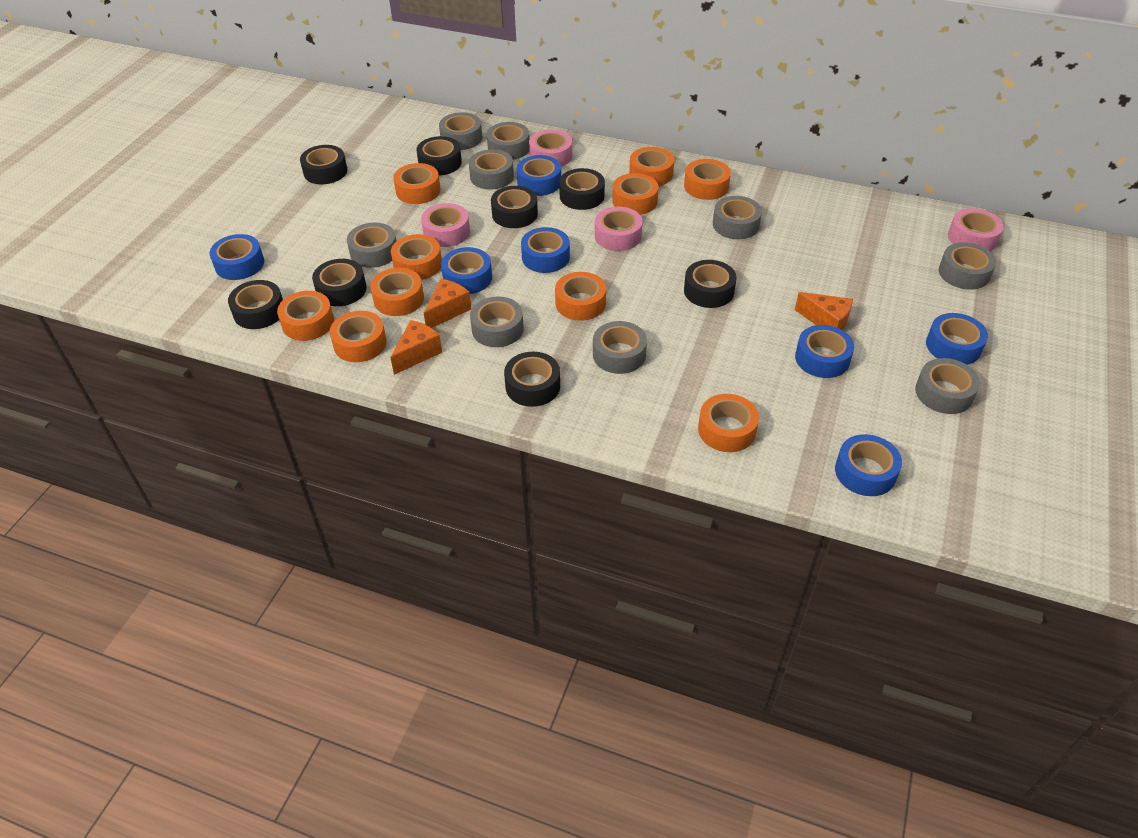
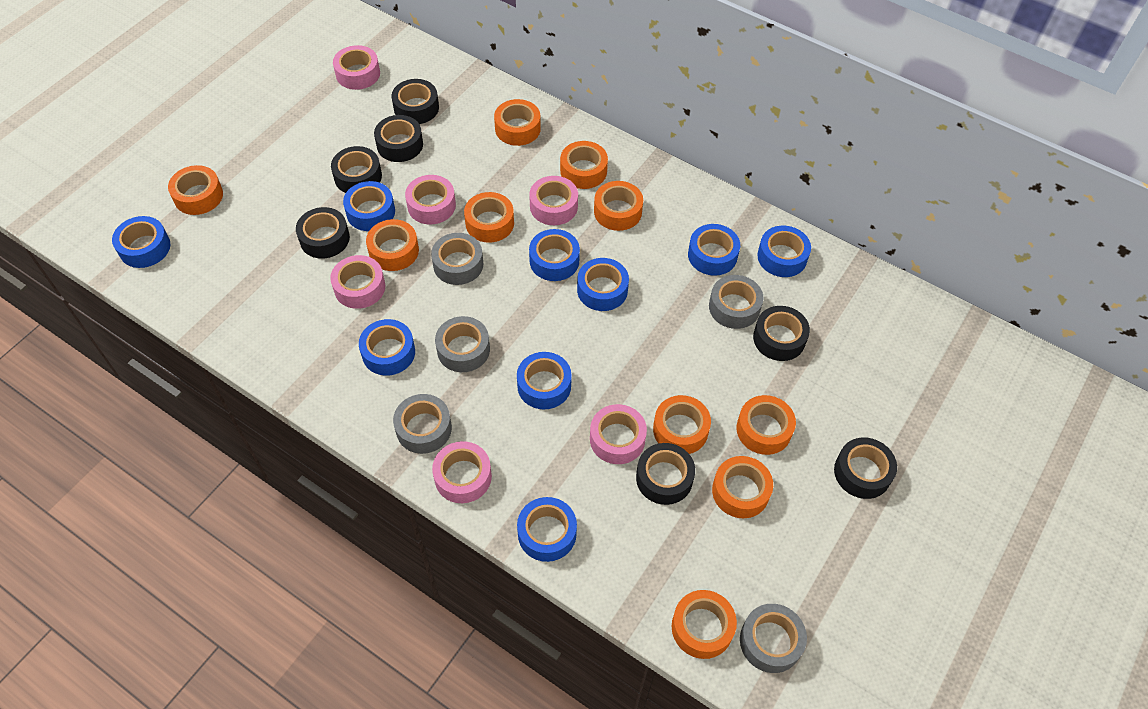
black tape: [228,280,283,329] [300,145,347,184] [312,259,367,306] [416,136,462,175] [491,186,538,228] [504,352,560,407] [559,168,605,210] [684,260,736,308] = 8 -> [296,207,350,259] [331,146,382,193] [374,115,423,162] [392,79,439,124] [636,443,695,505] [753,306,810,361] [834,437,897,499] = 7
blue tape: [209,234,264,280] [441,247,492,294] [517,155,561,196] [521,227,570,273] [795,325,854,378] [835,434,902,496] [926,313,988,365] = 7 -> [112,216,170,268] [343,181,395,231] [359,319,415,376] [517,352,572,409] [517,497,577,562] [529,229,580,281] [577,258,629,311] [688,224,740,276] [757,226,811,277] = 9
grey tape: [347,222,396,268] [439,112,482,150] [469,149,514,190] [470,297,524,347] [487,122,530,160] [593,321,647,374] [713,196,762,239] [915,358,980,414] [939,242,996,290] = 9 -> [393,394,452,454] [431,233,484,285] [435,316,490,372] [709,275,764,329] [740,604,807,673] = 5
orange cheese: [390,320,442,375] [424,279,471,328] [795,292,853,330] = 3 -> none = 0
pink tape: [421,203,470,247] [529,130,572,167] [595,207,642,251] [948,208,1004,251] = 4 -> [330,255,385,309] [333,45,380,90] [405,175,456,225] [432,441,492,503] [529,176,578,225] [590,404,647,464] = 6

